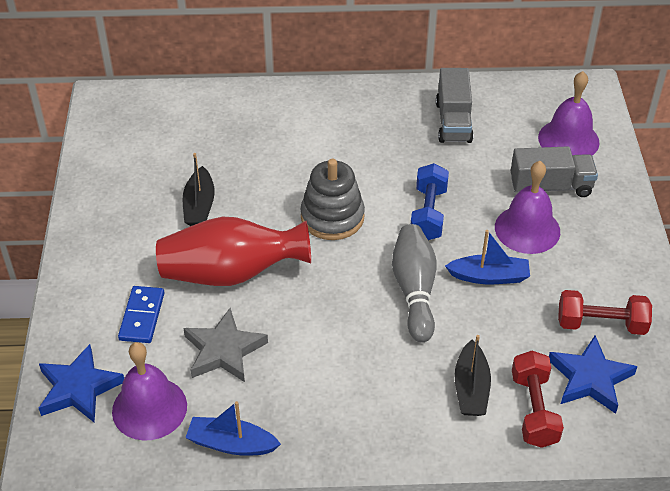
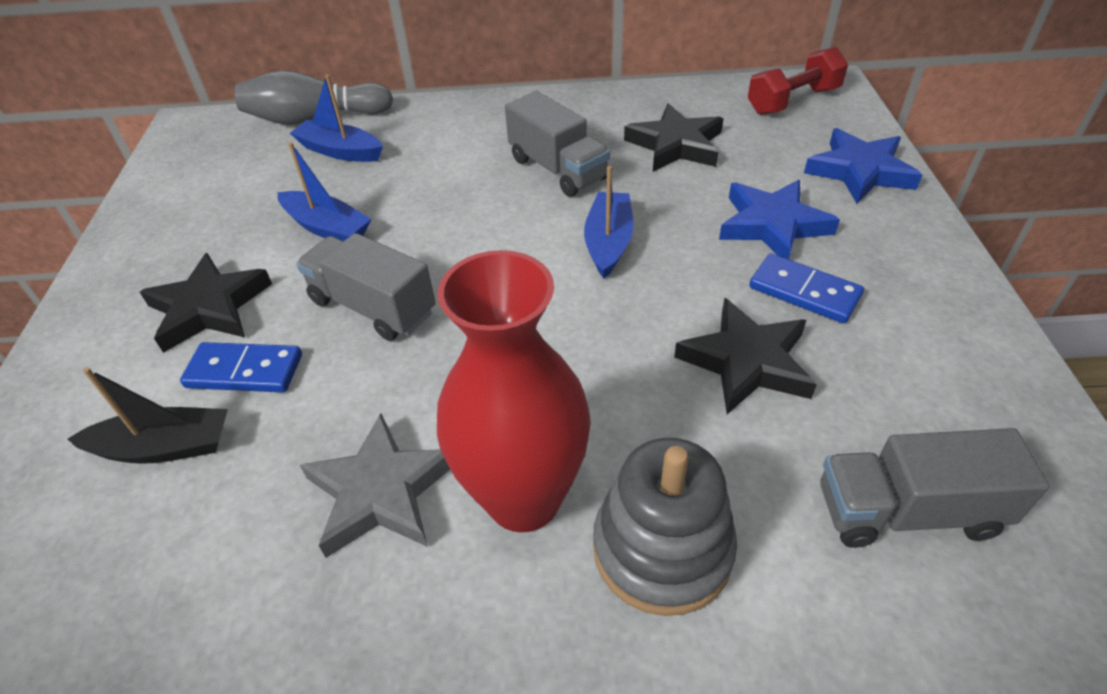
black boat: [183,153,215,226] [454,335,491,416] = 2 -> [68,367,228,464] = 1
black star: none = 0 -> [140,253,272,353] [624,103,724,172] [674,298,817,414] = 3
blue boat: [185,401,281,456] [445,230,530,284] = 2 -> [277,142,371,241] [290,75,383,162] [584,166,633,278] = 3
blue domino: [118,286,164,343] = 1 -> [180,342,302,392] [749,253,864,323] = 2
blue dumbbell: [411,163,449,240] = 1 -> none = 0
grey truck: [436,68,473,143] [511,146,598,197] = 2 -> [296,233,435,341] [505,91,610,197] [821,428,1050,548] = 3
purple bell: [112,342,187,440] [495,161,560,254] [538,71,600,156] = 3 -> none = 0
red dumbbell: [512,351,564,448] [558,290,652,335] = 2 -> [748,47,848,115] = 1

